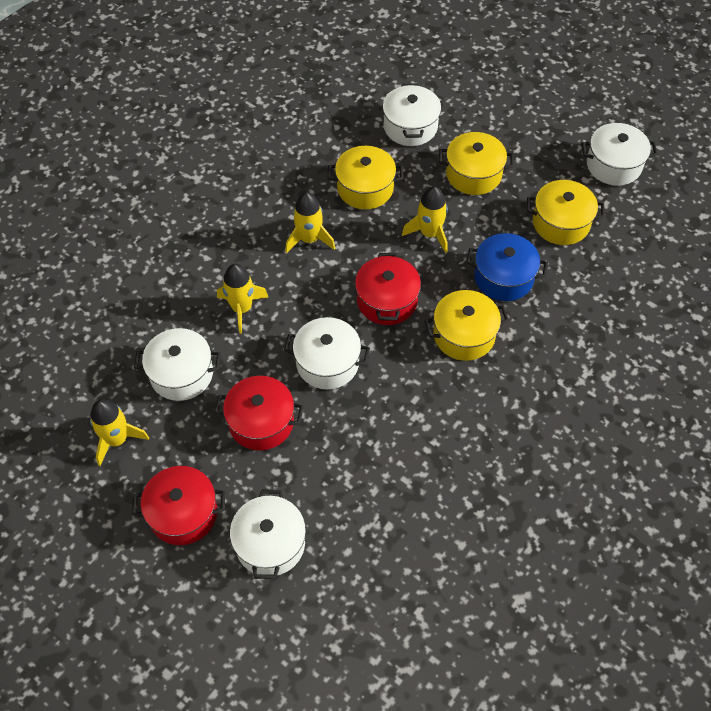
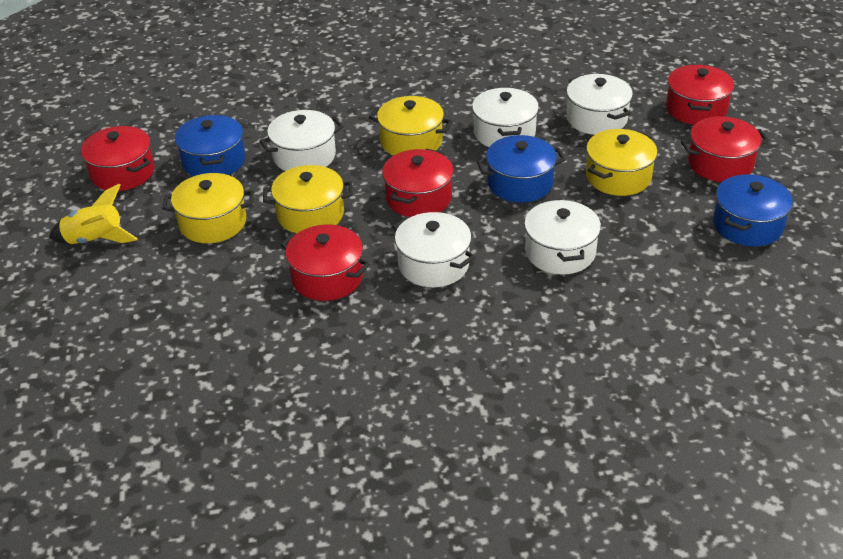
blue pot: [466,233,548,301] = 1 -> [175,114,245,176] [477,135,566,202] [713,174,793,246] = 3
red pot: [132,466,225,545] [214,376,304,451] [355,253,421,325] = 3 -> [81,126,154,191] [280,224,370,301] [382,149,454,217] [666,64,734,125] [681,116,769,182] = 5
yellow rocket: [90,399,149,466] [217,264,268,334] [285,192,335,253] [402,186,448,253] = 4 -> [49,184,138,244] = 1

